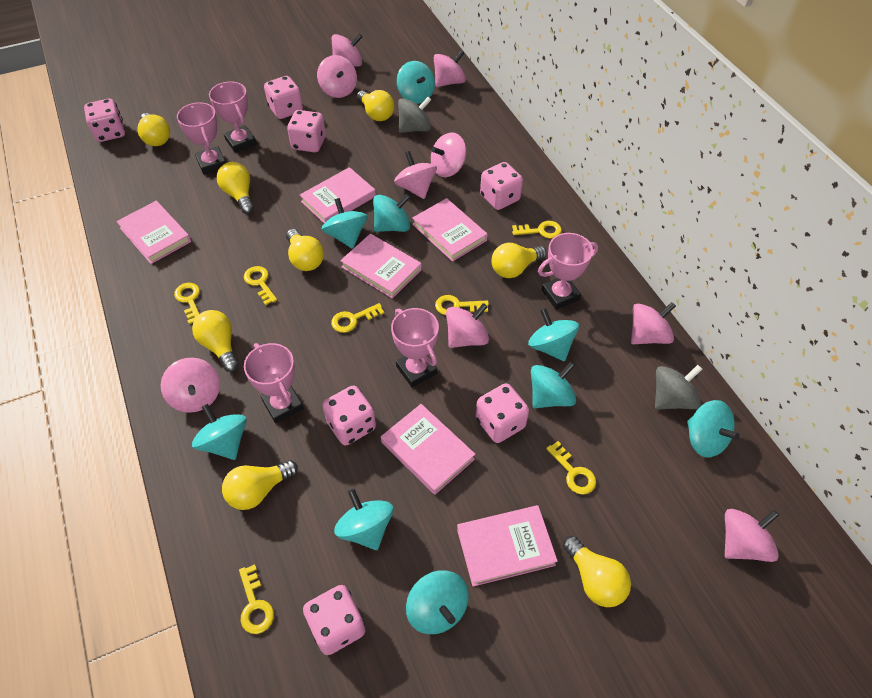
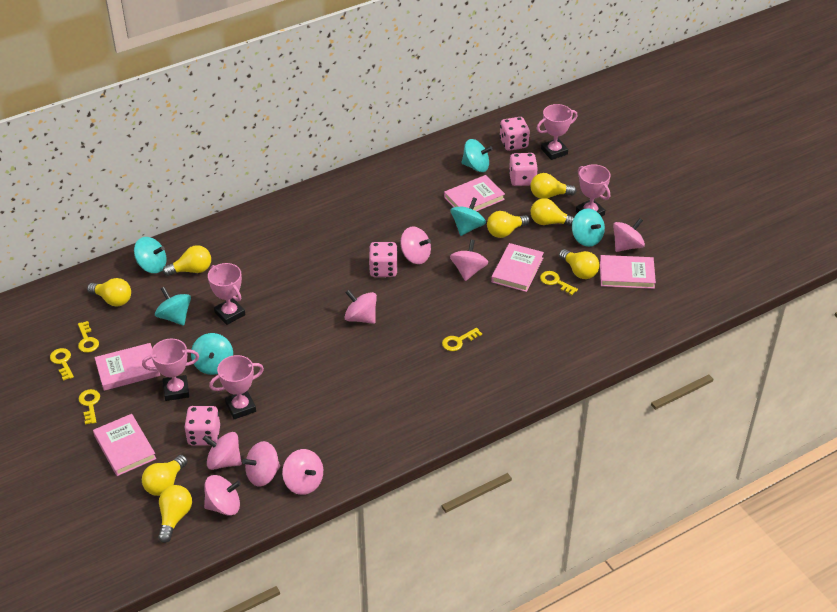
grey spinning top: [398,97,431,133] [655,365,702,409] = 2 -> none = 0
pink book: [116,201,191,264] [300,167,376,223] [340,234,422,299] [381,404,475,495] [412,198,488,262] [457,505,558,587] = 6 -> [93,414,156,476] [95,343,160,391] [444,175,505,211] [491,243,544,292] [600,255,656,289] = 5
pink dice: [84,99,125,142] [264,76,303,119] [287,110,326,152] [303,585,365,655] [322,386,376,445] [476,383,529,443] [480,162,523,210] = 7 -> [184,406,220,446] [369,242,398,277] [500,117,530,151] [509,153,538,186] = 4
pink spinning top: [161,358,220,413] [317,55,357,98] [332,34,362,67] [394,151,437,199] [431,133,466,177] [434,50,466,87] [446,303,489,348] [631,302,676,344] [725,509,779,562] = 9 -> [203,432,242,470] [204,475,241,516] [242,441,280,487] [282,449,323,495] [344,290,377,324] [400,226,431,264] [450,239,488,281] [613,218,645,252] = 8
turquoise spinning top: [192,404,247,460] [322,198,368,249] [334,489,393,550] [373,194,411,232] [397,61,435,104] [406,570,468,634] [528,308,579,362] [531,362,576,408] [687,400,740,458] = 9 -> [134,237,166,273] [155,287,191,326] [191,333,233,375] [451,197,486,236] [461,139,492,172] [572,209,605,247] = 6
yellow key: [174,283,200,324] [239,564,274,634] [244,266,277,305] [331,303,384,333] [435,295,489,315] [512,221,562,239] [546,441,596,495] = 7 -> [50,348,74,381] [78,321,99,353] [79,389,100,425] [442,328,482,351] [540,271,578,295] = 5

